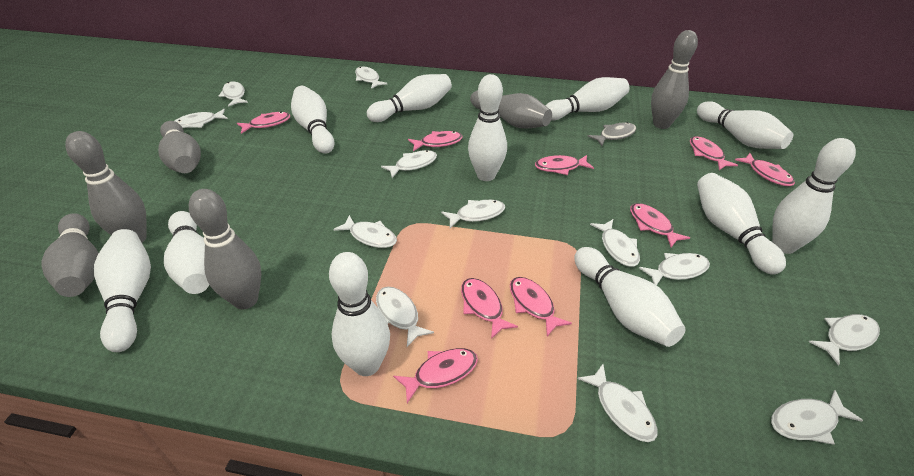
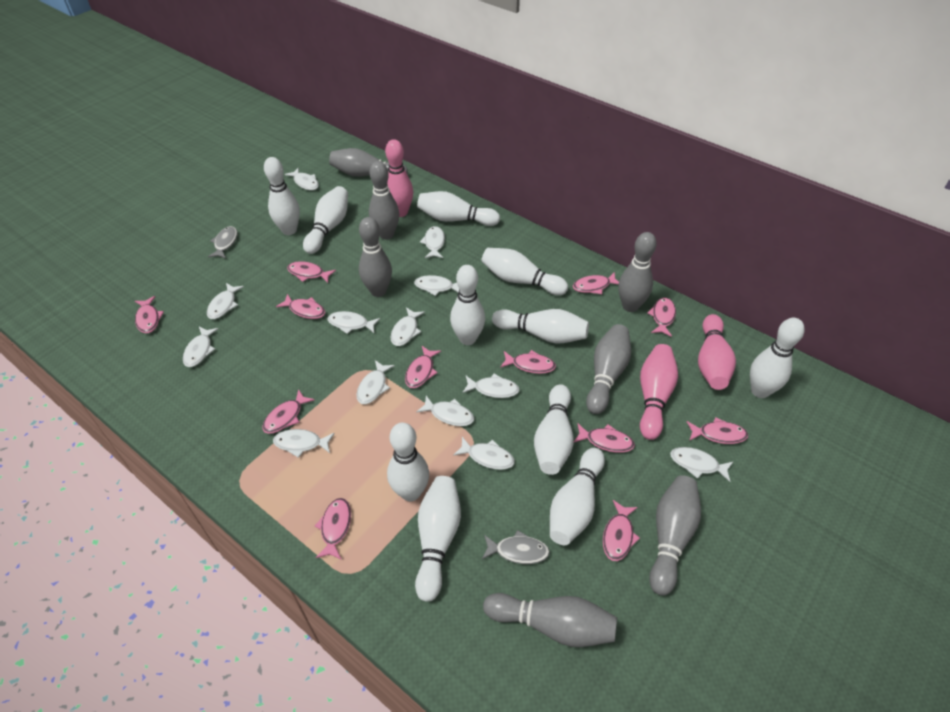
grey bowling pin: [41,213,99,297] [65,131,147,242] [158,121,201,173] [189,189,261,309] [470,90,552,129] [651,30,698,129] = 6 -> [329,148,408,177] [359,217,392,297] [369,161,399,239] [483,593,617,647] [586,324,631,414] [618,232,657,312] [649,475,701,595] = 7
grey fish: [587,122,636,146] = 1 -> [208,226,238,258] [482,530,550,564] = 2
pink bowling pin: none = 0 -> [385,139,413,217] [640,344,678,440] [698,314,736,390] = 3
pink fish: [237,112,290,134] [393,348,478,403] [408,131,463,151] [461,278,518,339] [510,277,572,336] [535,155,594,175] [630,203,690,247] [690,136,738,170] [735,153,795,186] = 9 -> [135,296,164,333] [263,389,315,434] [276,294,325,319] [287,261,336,283] [315,498,351,560] [405,346,441,388] [500,350,556,374] [573,272,619,294] [574,424,635,453] [603,500,640,561] [647,297,676,337] [687,417,748,444] = 12
white fish: [175,109,228,128] [219,81,248,107] [333,215,397,248] [355,66,387,89] [376,287,434,347] [381,150,437,178] [441,200,505,228] [577,364,658,442] [590,219,640,267] [639,253,710,286] [771,390,863,445] [809,314,880,366] = 12 -> [183,327,218,367] [207,283,244,319] [273,429,335,458] [285,168,319,190] [327,311,380,334] [356,360,395,404] [390,307,425,346] [414,275,459,296] [416,396,474,426] [420,226,445,258] [453,437,515,470] [462,374,519,398] [670,447,733,482] = 13

